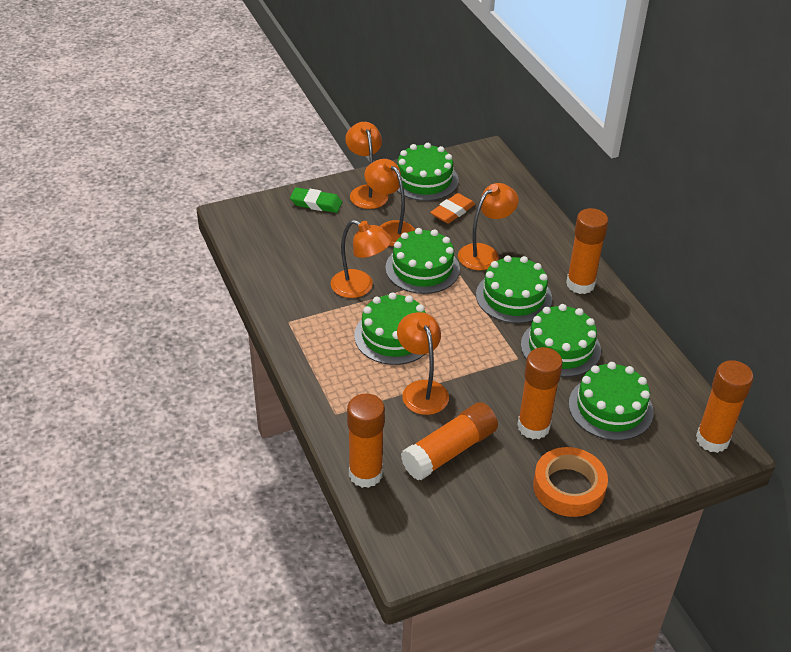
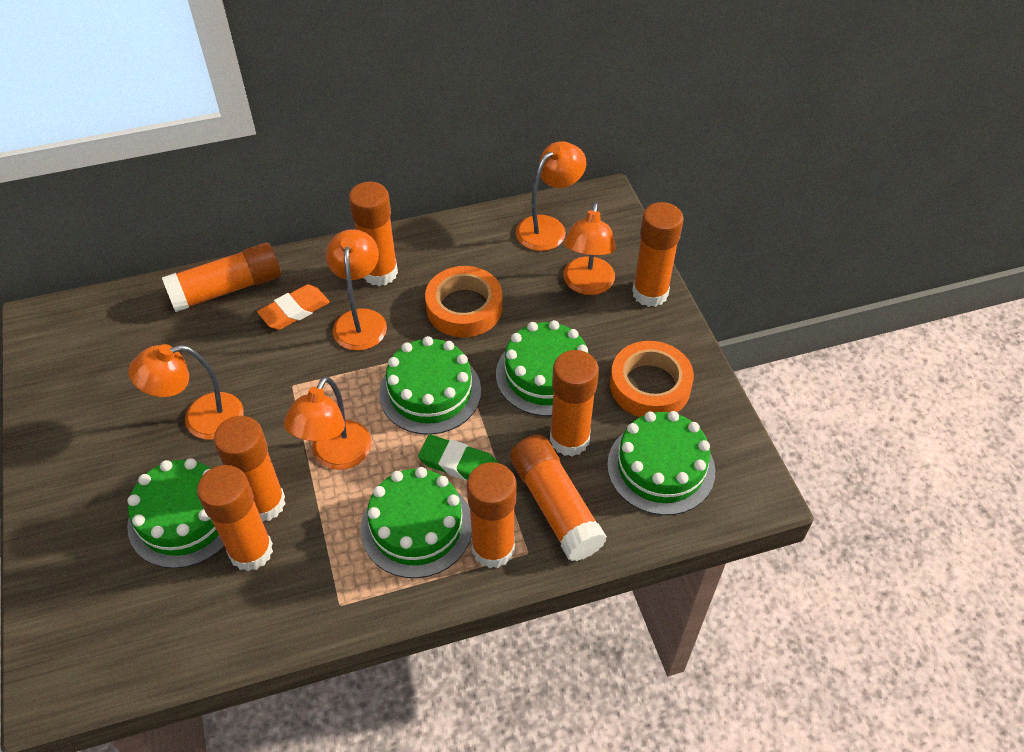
green cake: [354,292,426,365] [386,228,460,294] [397,143,459,201] [476,255,552,324] [521,304,601,377] [569,362,654,441] = 6 -> [127,458,225,569] [360,467,472,578] [379,336,481,435] [496,320,589,416] [607,411,715,515] = 5
orange glue stick: [347,393,385,488] [401,402,498,480] [517,347,563,439] [566,208,608,294] [696,360,754,453] = 5 -> [162,243,281,312] [197,465,273,571] [214,416,286,522] [349,182,398,286] [467,462,517,568] [510,435,607,561] [550,350,599,456] [632,202,684,307] = 8
orange tape: [533,447,608,517] = 1 -> [425,266,502,337] [610,341,694,417] = 2

